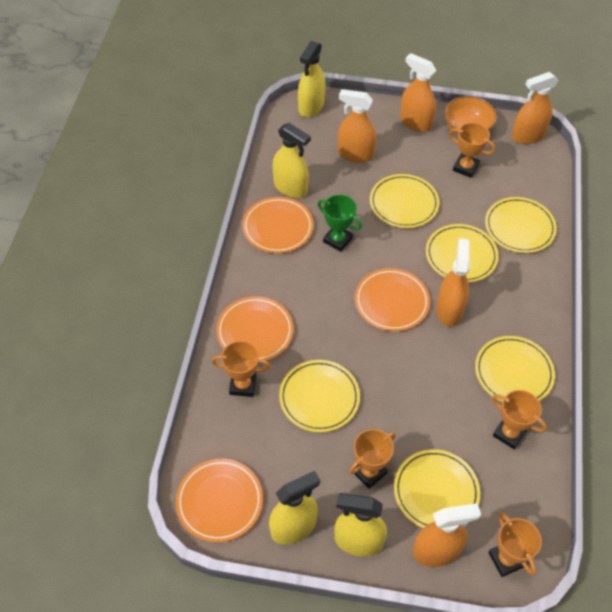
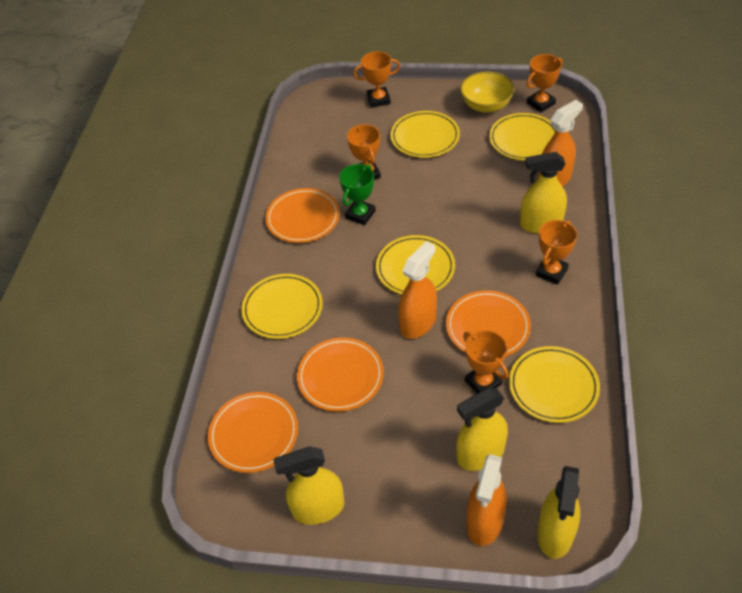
orange bowl: [444,96,497,135] = 1 -> none = 0
orange spray bottle: [338,89,376,163] [400,53,436,132] [412,503,481,567] [436,238,470,327] [512,72,558,144] = 5 -> [398,241,437,339] [466,454,507,546] [538,100,583,187] = 3
yellow bowl: none = 0 -> [460,71,515,113] = 1
yellow plate: [279,360,360,432] [370,174,439,228] [394,449,480,528] [426,224,499,283] [475,336,555,402] [485,197,557,253] = 6 -> [242,274,323,339] [376,235,455,295] [390,111,460,158] [489,113,555,161] [509,346,600,423] = 5

